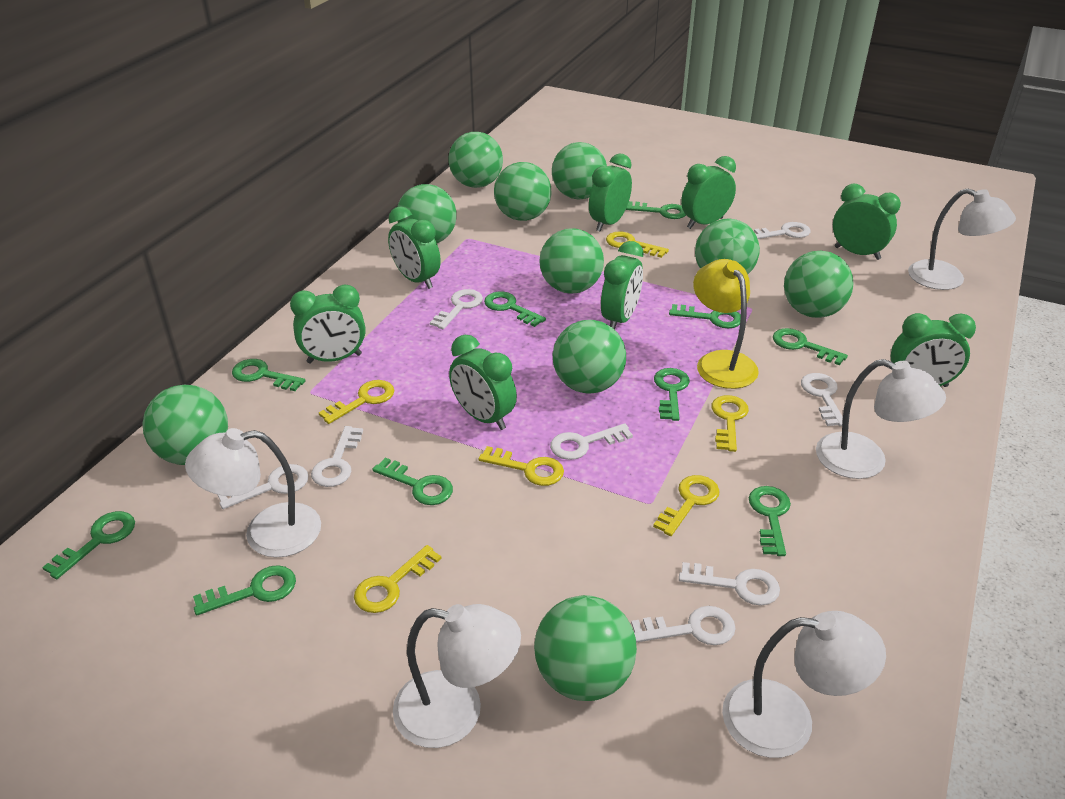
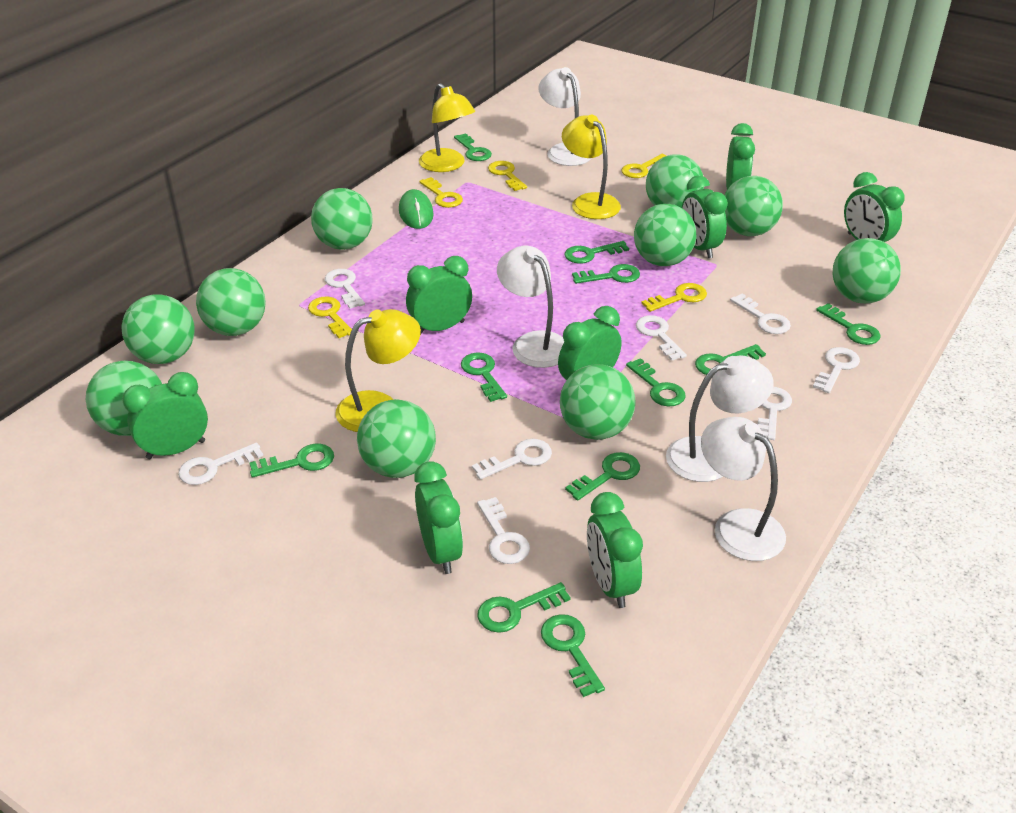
green key: [42,511,135,579] [193,565,296,616] [232,359,306,391] [372,458,453,505] [484,291,546,327] [626,201,686,219] [654,368,690,421] [669,304,741,328] [749,486,791,556] [773,328,848,366] = 10 -> [250,444,334,478] [454,133,492,161] [461,353,507,402] [477,582,571,633] [541,614,605,697] [565,241,629,264] [565,452,640,501] [572,264,640,284] [626,358,686,407] [695,344,766,375] [816,303,881,345] = 11
green mouse: none = 0 -> [399,189,434,229] = 1
white lamp: [185,428,321,557] [393,604,521,748] [722,611,886,758] [816,359,946,479] [908,188,1016,290] = 5 -> [497,246,564,368] [538,67,592,166] [666,356,774,482] [701,417,786,561] = 4
yellow key: [319,380,394,424] [354,545,442,613] [478,446,564,486] [606,231,669,258] [653,475,720,536] [711,395,749,452] = 6 -> [308,297,352,338] [419,177,463,208] [488,161,527,191] [622,154,666,178] [641,283,707,312] = 5
yellow lamp: [693,259,759,389] = 1 -> [336,309,421,432] [419,83,475,172] [562,115,621,219] = 3

